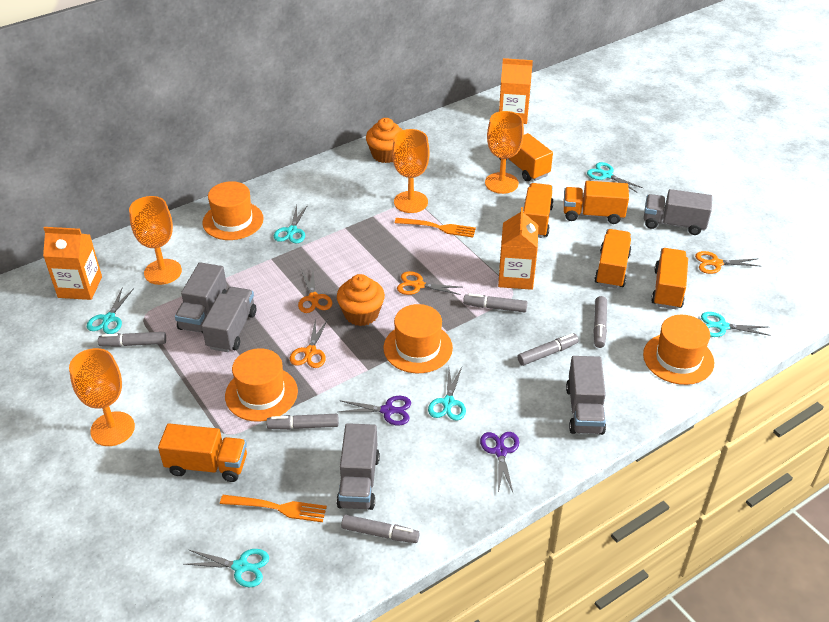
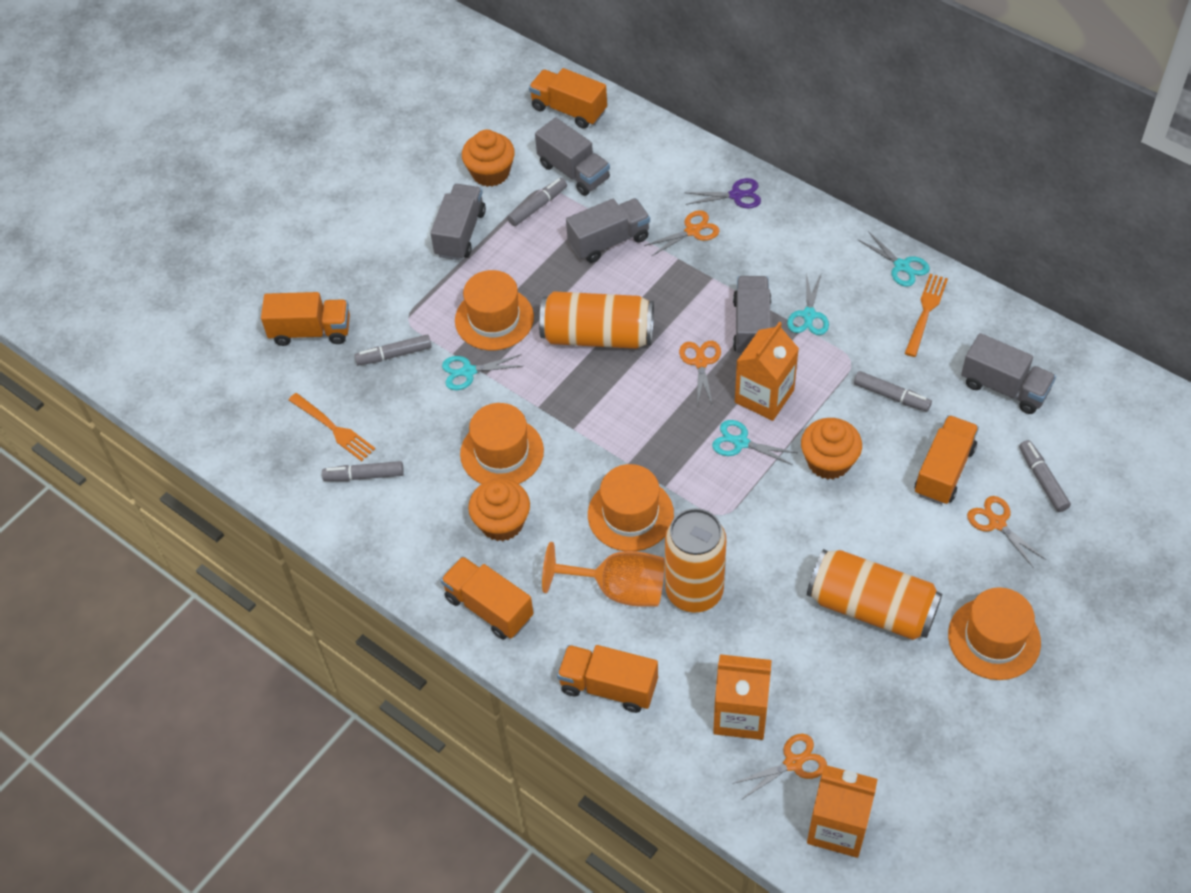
grey marker: [98,332,166,347] [267,414,339,430] [341,515,420,543] [463,293,527,312] [517,333,579,366] [593,296,607,348] = 6 -> [322,461,404,481] [354,335,432,365] [507,178,567,226] [854,371,932,412] [1019,440,1071,512] = 5
orange can: none = 0 -> [539,291,654,349] [665,508,726,613] [807,549,942,640] = 3
orange cupcake: [337,274,385,326] [366,118,403,163] = 2 -> [462,130,515,187] [468,479,530,541] [801,418,862,480] = 3
orange goblet: [69,348,135,446] [129,196,182,285] [392,129,429,213] [485,111,524,194] = 4 -> [542,542,665,607] = 1
orange truck: [158,423,247,482] [499,133,553,181] [523,183,554,238] [563,181,629,224] [594,229,631,289] [651,248,688,309] = 6 -> [261,292,350,346] [441,556,534,639] [529,68,607,129] [557,645,658,713] [915,415,979,505] = 5
purple scissors: [338,396,411,425] [480,432,519,494] = 2 -> [685,178,761,208] = 1
turquoise scissors: [87,287,134,334] [184,549,269,587] [274,205,308,244] [428,367,466,421] [587,162,643,192] [701,312,771,337] = 6 -> [442,354,523,390] [712,420,797,465] [787,273,829,335] [858,231,930,287] = 4

